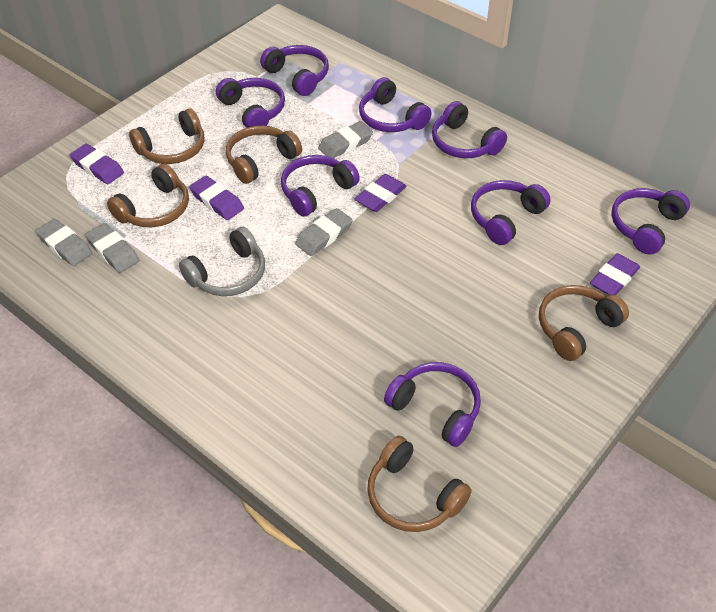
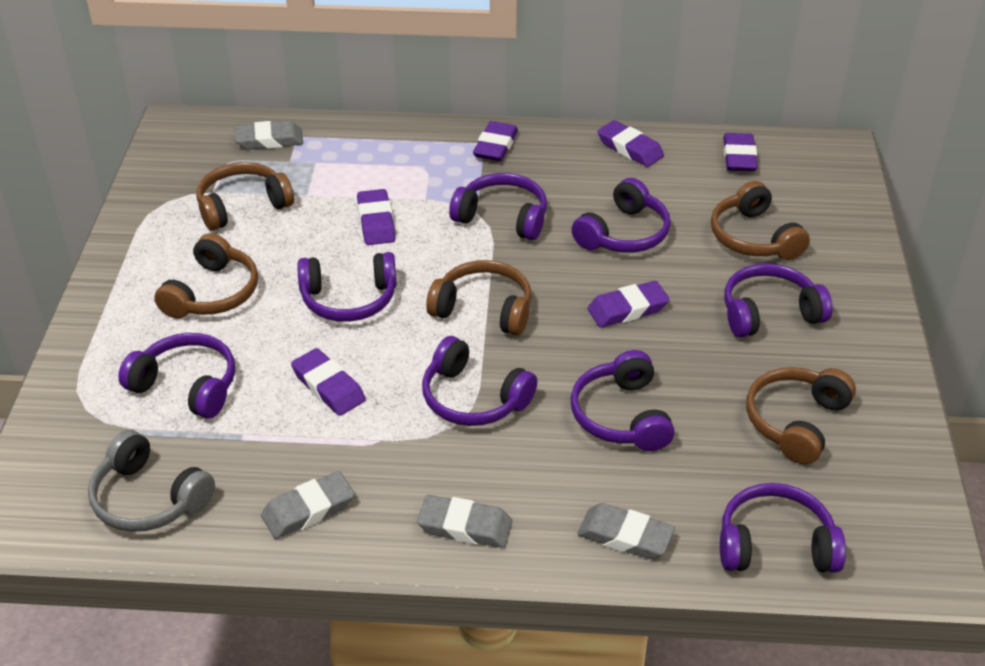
purple eraser: [70,144,124,184] [189,176,244,220] [355,174,407,212] [590,253,640,295] = 4 -> [291,348,366,416] [357,189,396,245] [473,121,518,161] [587,281,670,327] [598,120,664,167] [723,133,758,172] = 6

